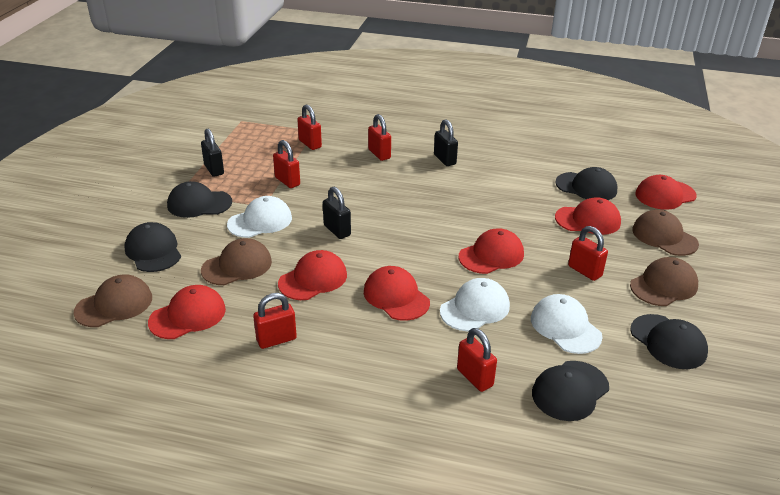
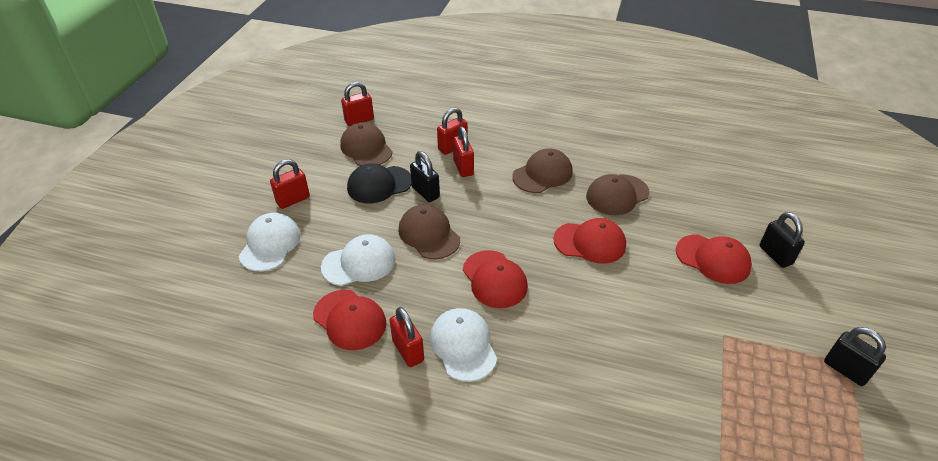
black cap: [124,222,181,272] [167,181,232,218] [532,361,609,421] [555,167,618,200] [630,314,708,369] = 5 -> [347,163,412,203] = 1
red cap: [148,285,226,339] [278,250,347,300] [364,266,430,321] [459,228,524,274] [555,197,621,235] [635,175,697,210] = 6 -> [313,290,386,350] [463,250,528,308] [553,218,626,264] [676,234,752,284] = 4
red padlock: [253,293,297,349] [273,140,300,188] [297,105,322,150] [368,114,391,161] [457,328,497,392] [568,226,608,281] = 6 -> [270,159,310,209] [341,82,374,126] [389,307,424,367] [437,108,468,155] [453,126,474,177] = 5

